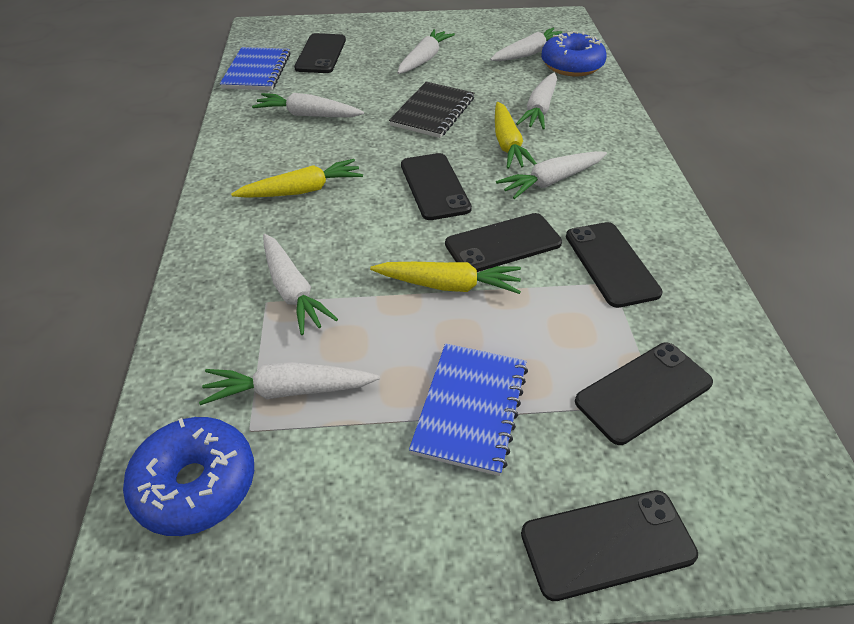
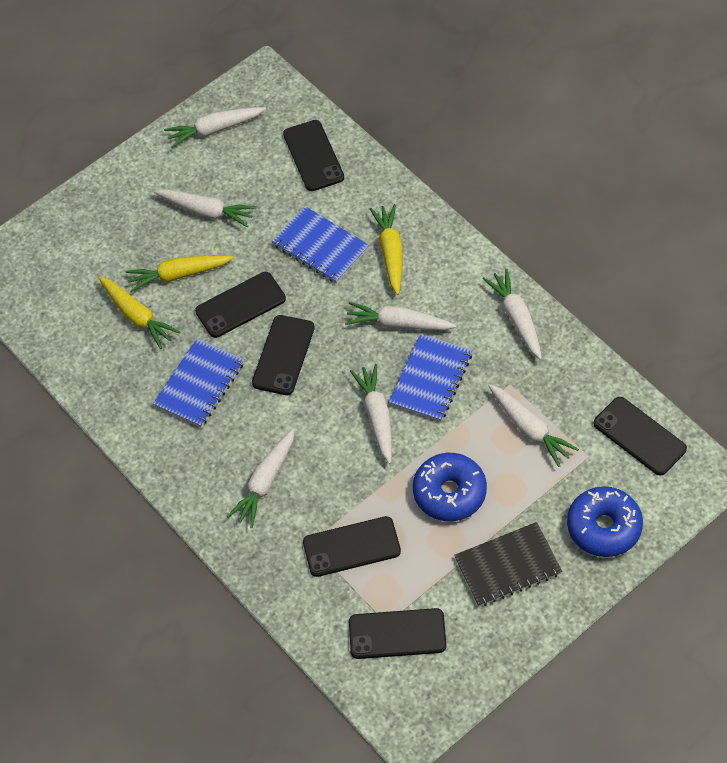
blue notebook: [220,47,290,90] [409,343,528,476] = 2 -> [153,339,244,428] [272,206,369,284] [389,333,472,422] = 3

